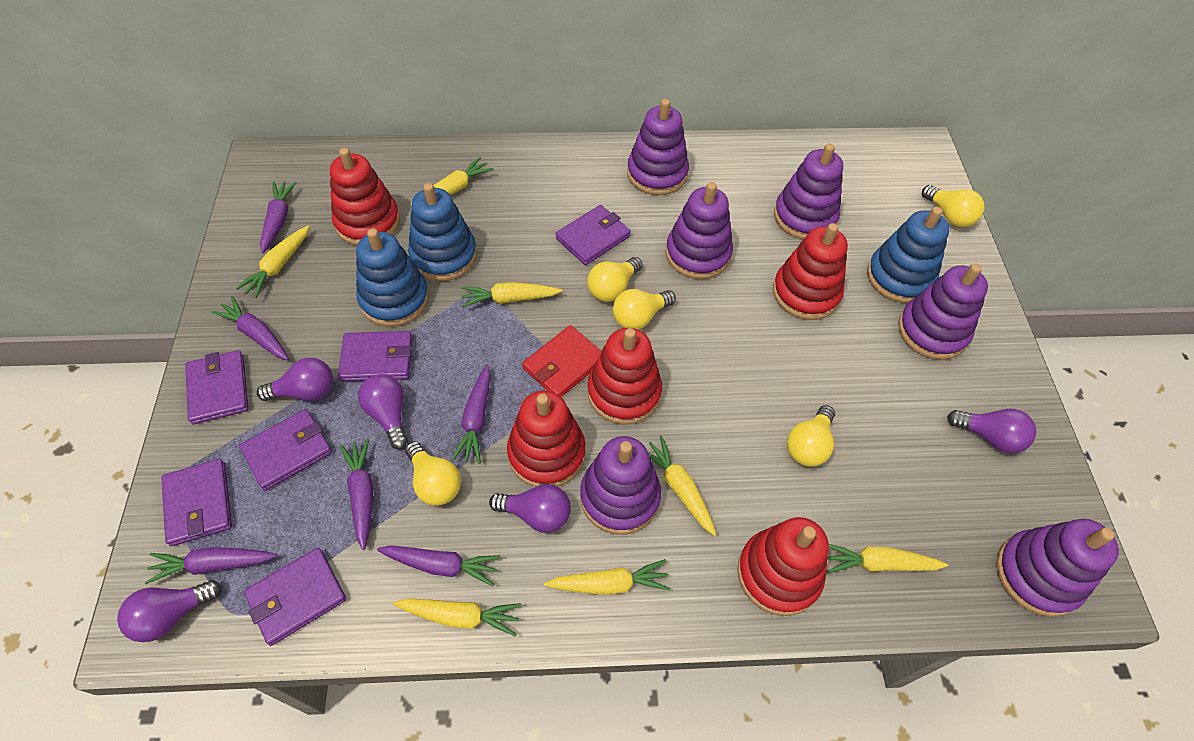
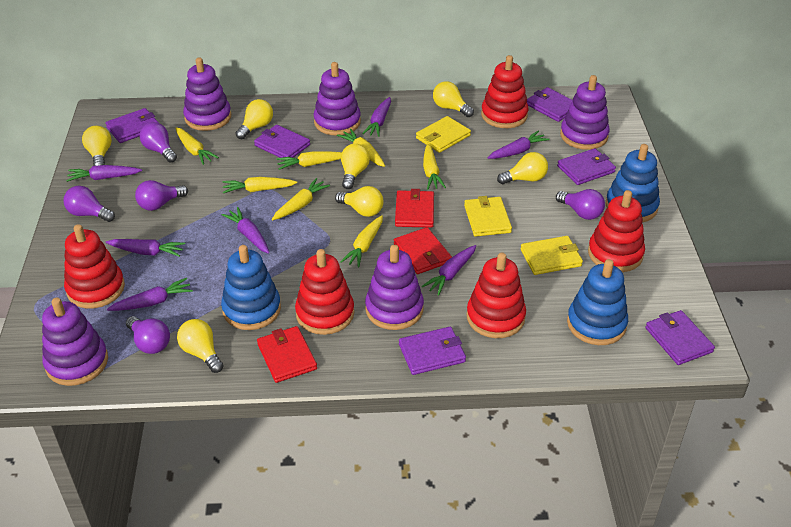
purple carrot: [145,547,277,584] [211,296,289,360] [260,182,296,253] [340,439,373,550] [377,545,500,586] [452,365,491,463] = 6 -> [66,165,142,182] [106,239,185,257] [107,278,193,311] [221,207,269,254] [362,97,391,137] [421,245,476,295] [488,131,550,159] = 7
purple stacking toy: [580,436,661,535] [627,99,689,195] [666,182,733,279] [774,143,843,239] [898,263,988,360] [996,519,1119,617] = 6 -> [42,298,108,386] [183,57,231,131] [314,62,361,135] [365,245,424,330] [560,75,610,150] = 5
red wallet: [522,325,602,397] = 1 -> [257,326,317,383] [394,227,452,274] [395,189,434,228] = 3
yellow light bulb: [405,441,461,506] [587,257,643,302] [613,289,676,329] [787,405,835,467] [922,185,984,227] = 5 -> [82,126,112,166] [177,319,224,373] [236,99,273,139] [335,186,384,217] [341,144,370,189] [433,81,474,117] [497,152,548,184] = 7
yellow wallet: none = 0 -> [416,116,471,153] [464,196,512,237] [520,236,583,275] = 3

